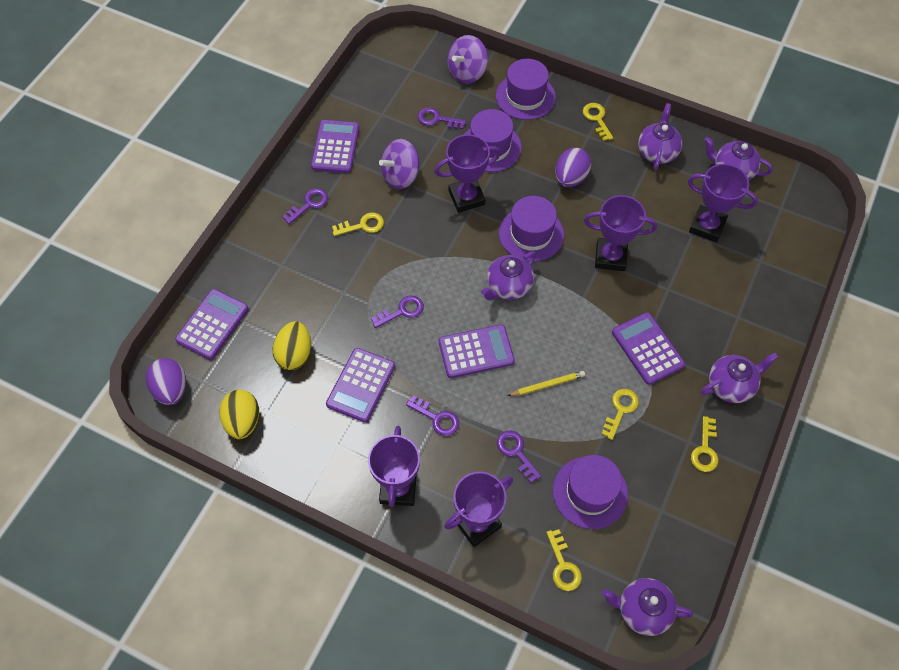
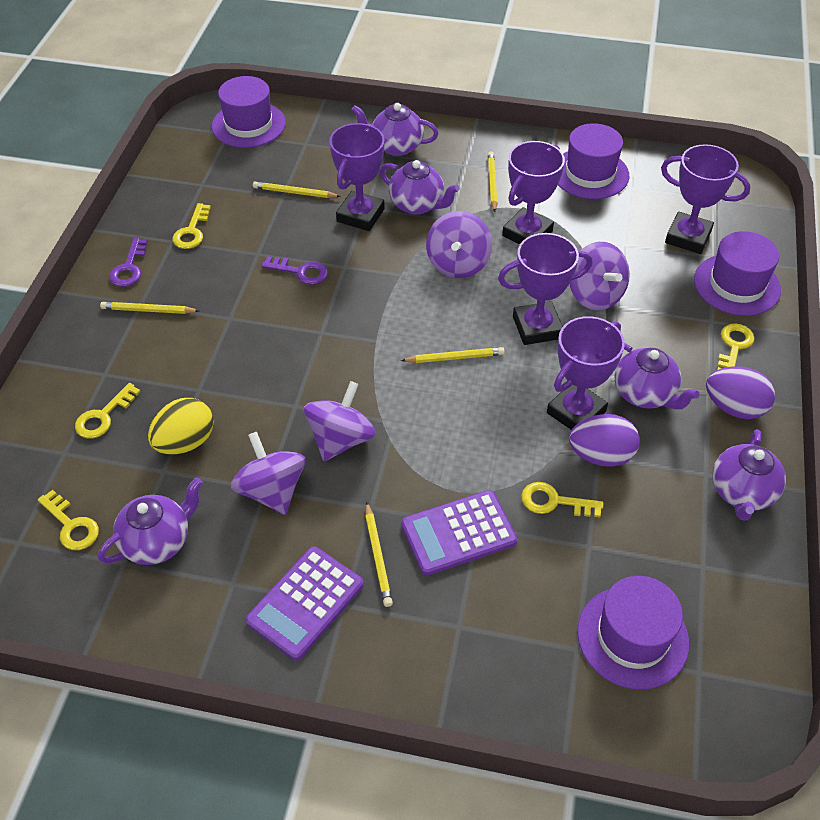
purple calculator: [175,289,248,360] [311,120,359,173] [326,348,395,422] [439,324,515,378] [612,312,685,385] = 5 -> [245,546,364,661] [401,490,518,576] = 2
purple key: [282,188,328,224] [371,296,424,328] [406,395,459,436] [418,107,466,129] [497,431,541,483] = 5 -> [109,238,147,287] [261,256,328,285] = 2
purple spinning top: [379,139,419,189] [447,35,488,84] = 2 -> [231,432,306,515] [304,381,375,461] [426,211,492,278] [570,242,630,310] = 4
yellow egg: [219,390,259,439] [273,321,311,370] = 2 -> [148,398,214,454] = 1
yellow pencil: [508,371,585,396] = 1 -> [100,302,200,314] [253,181,341,198] [365,501,393,607] [401,347,505,363] [488,151,498,212] = 5

